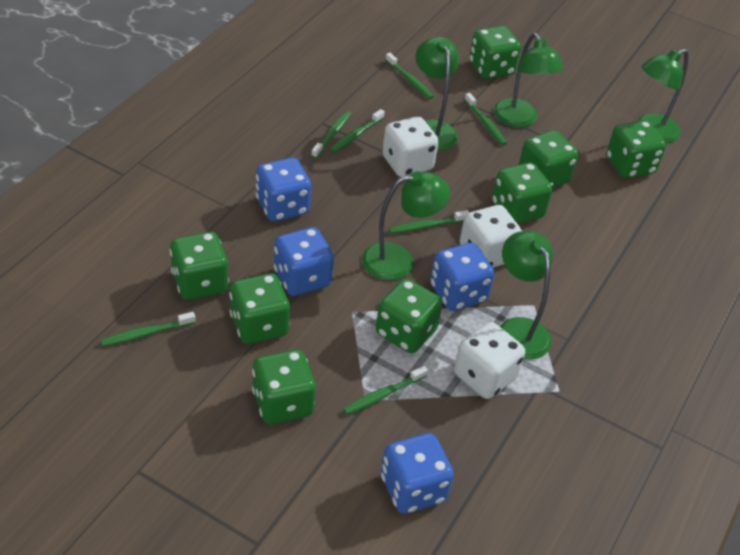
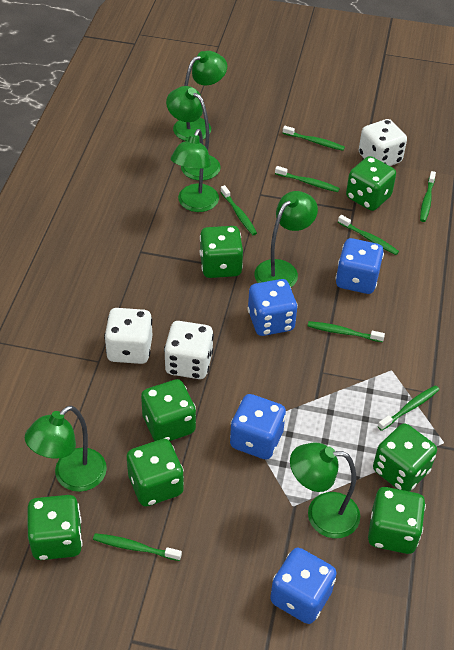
green dice: [170,232,229,300] [229,273,290,344] [252,350,316,425] [376,279,443,353] [469,26,521,79] [492,163,553,224] [519,130,579,189] [606,121,666,178] = 8 -> [28,495,82,560] [127,439,184,507] [141,379,196,441] [200,226,243,278] [346,156,396,211] [368,487,426,554] [373,423,437,492] = 7
green lamp: [362,171,450,280] [415,37,459,150] [493,33,563,127] [500,231,553,360] [637,49,689,143] = 5 -> [25,406,107,492] [166,86,221,180] [171,129,219,212] [173,51,227,141] [254,191,318,287] [290,443,360,539] = 6
green toothbrush: [101,312,196,346] [311,111,351,158] [330,109,385,153] [343,366,428,415] [385,53,434,99] [389,210,469,234] [464,93,507,145] = 7 -> [93,533,182,561] [220,185,257,235] [275,166,340,192] [283,126,345,151] [308,321,385,342] [338,215,399,255] [378,385,439,431] [420,171,436,222] = 8

